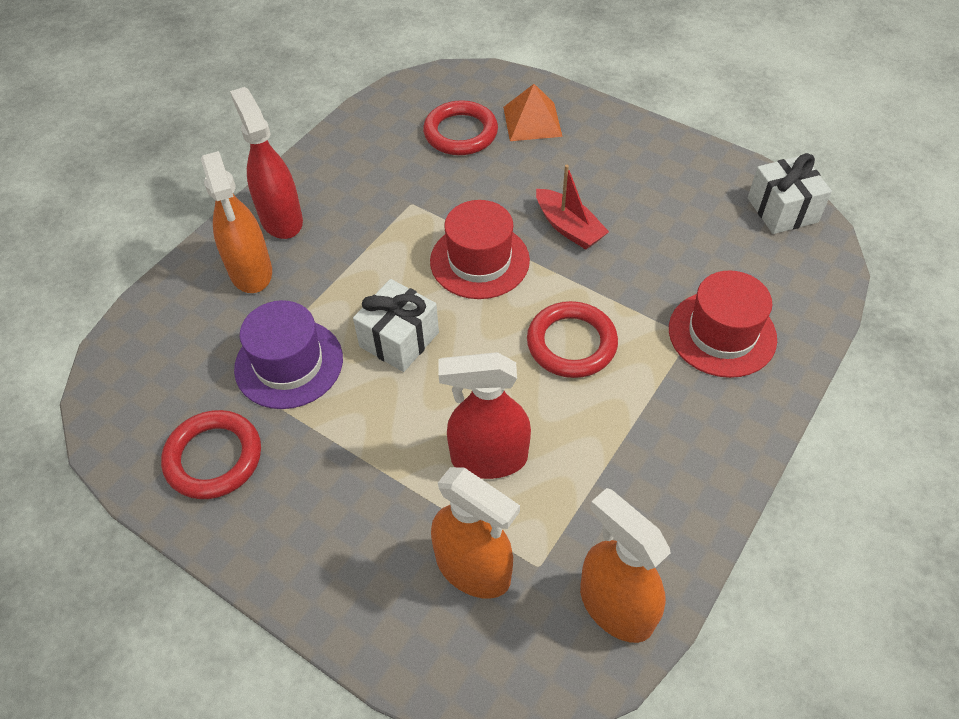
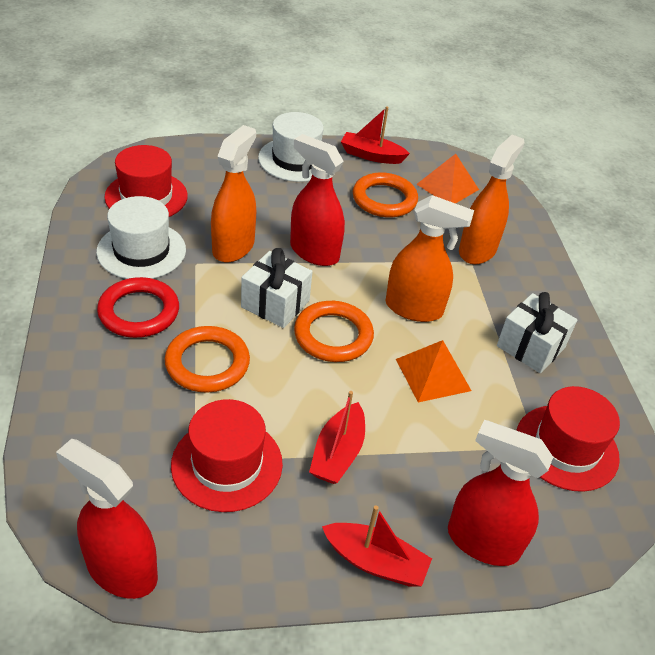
orange pyramid: [503,84,563,141] = 1 -> [396,340,471,402] [416,154,479,204] = 2
orange ring: none = 0 -> [165,326,250,393] [294,301,374,362] [353,172,418,217] = 3
purple hat: [234,300,343,409] = 1 -> none = 0
red boat: [536,165,609,250] = 1 -> [309,391,365,484] [322,505,432,587] [341,106,410,164] = 3
red hat: [430,200,530,299] [669,270,777,378] = 2 -> [104,145,188,217] [171,399,283,512] [516,386,620,492] = 3
red ring: [161,410,261,499] [423,100,498,155] [527,301,618,378] = 3 -> [97,277,179,338] = 1
red spray bottle: [230,87,303,239] [439,352,531,479] = 2 -> [56,439,158,599] [290,134,345,266] [448,420,553,566] = 3
white hat: none = 0 -> [96,196,186,279] [258,112,324,182] = 2

